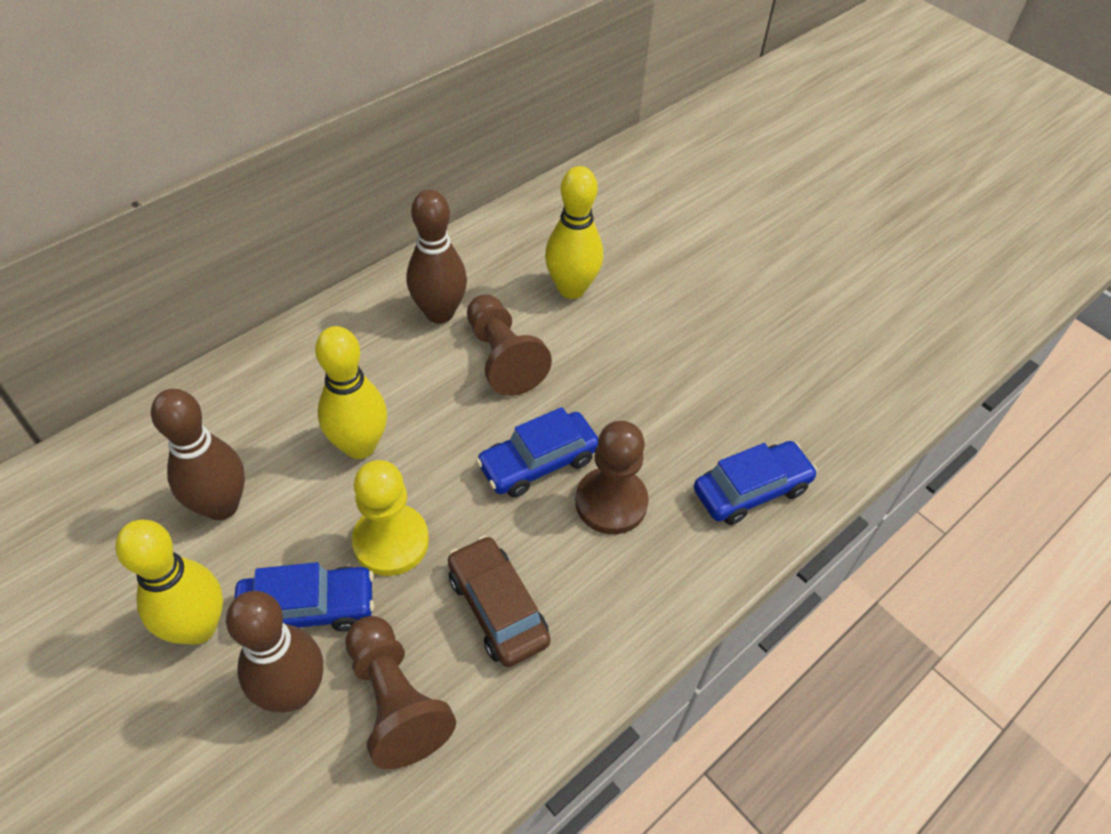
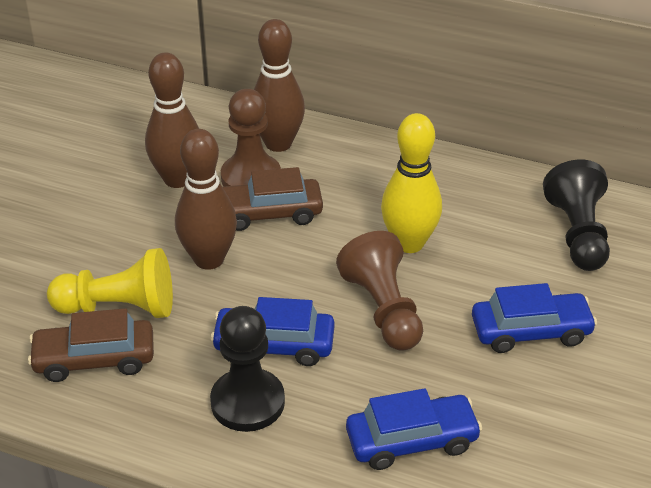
black pawn: none = 0 -> [210,306,285,432] [543,160,610,271] = 2
brown car: [448,535,551,667] = 1 -> [28,308,154,382] [223,167,323,231] = 2
brown pawn: [346,616,456,769] [467,295,552,396] [575,421,649,534] = 3 -> [221,89,281,187] [336,231,423,351] = 2
yellow bowling pin: [115,519,223,645] [315,326,387,459] [545,166,603,299] = 3 -> [381,113,442,253] = 1

